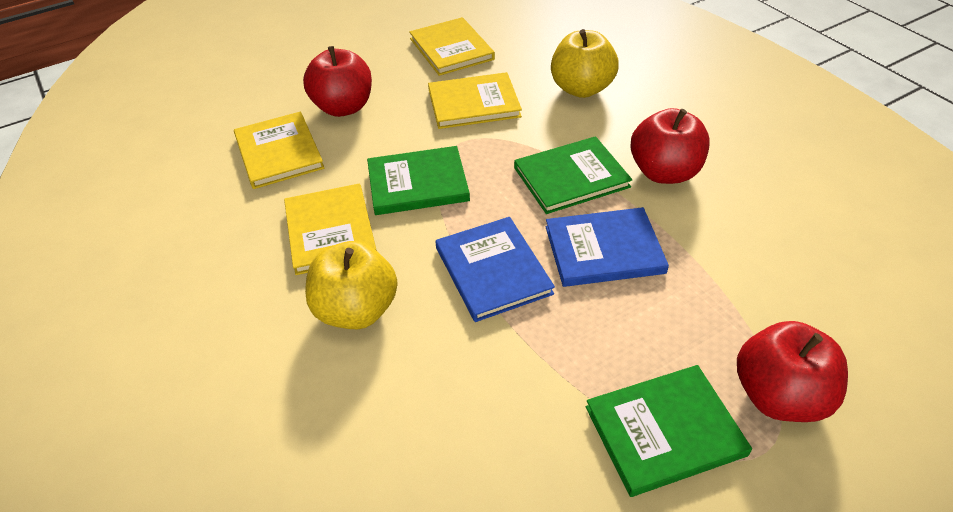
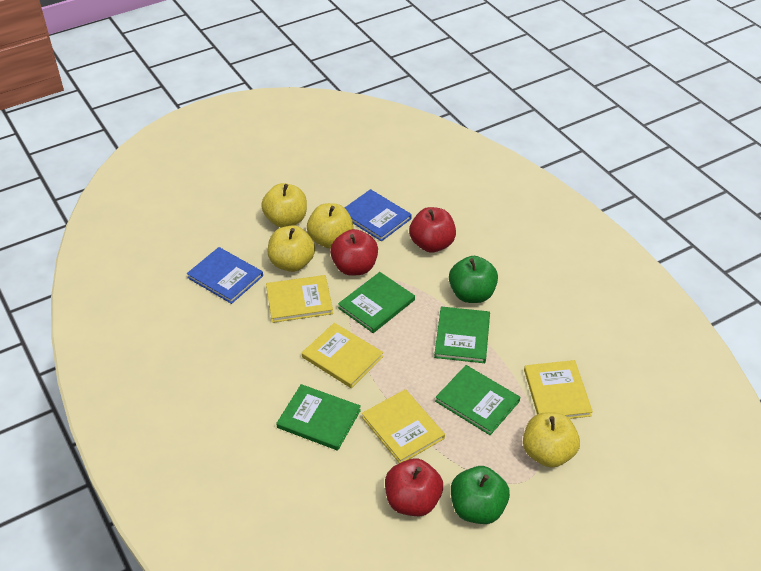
green apple: none = 0 -> [449,256,498,303] [451,466,510,524] = 2
green book: [367,146,470,215] [514,136,632,214] [586,365,752,497] = 3 -> [276,384,361,451] [338,272,415,333] [434,307,490,363] [435,365,520,435] = 4
yellow apple: [305,241,398,329] [551,29,619,98] = 2 -> [261,183,307,227] [268,225,315,272] [307,203,354,249] [523,412,580,468] = 4

